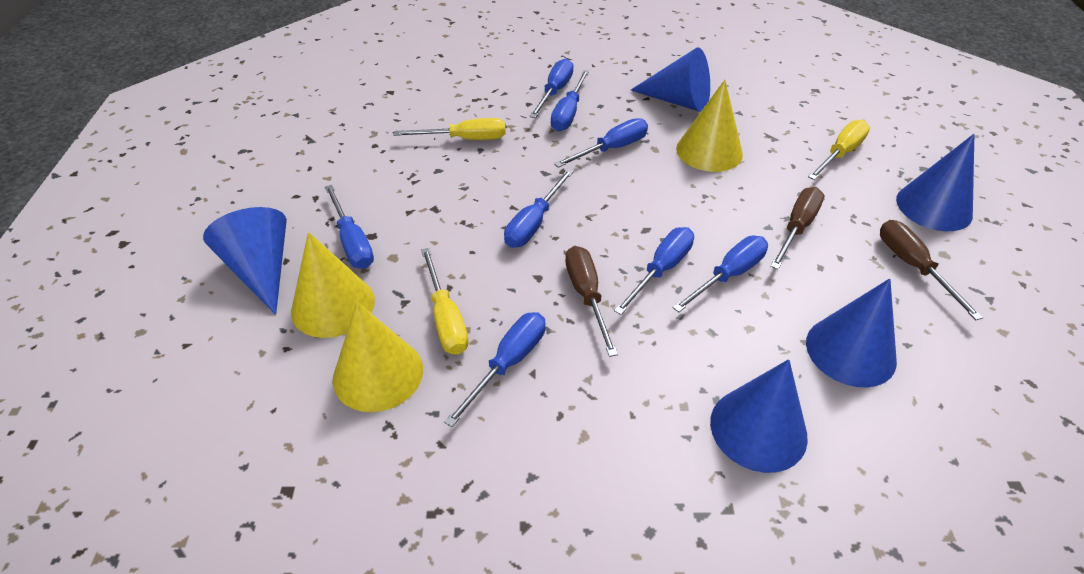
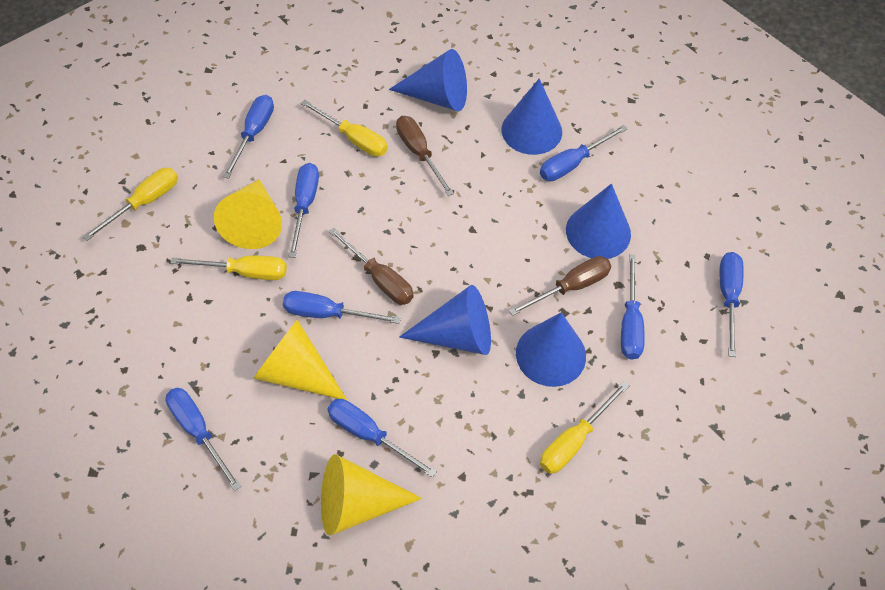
yellow screwdriver: [394,118,506,140] [421,248,468,355] [808,120,870,180] = 3 -> [83,168,178,241] [170,256,287,280] [301,100,388,157] [540,381,629,474] = 4

